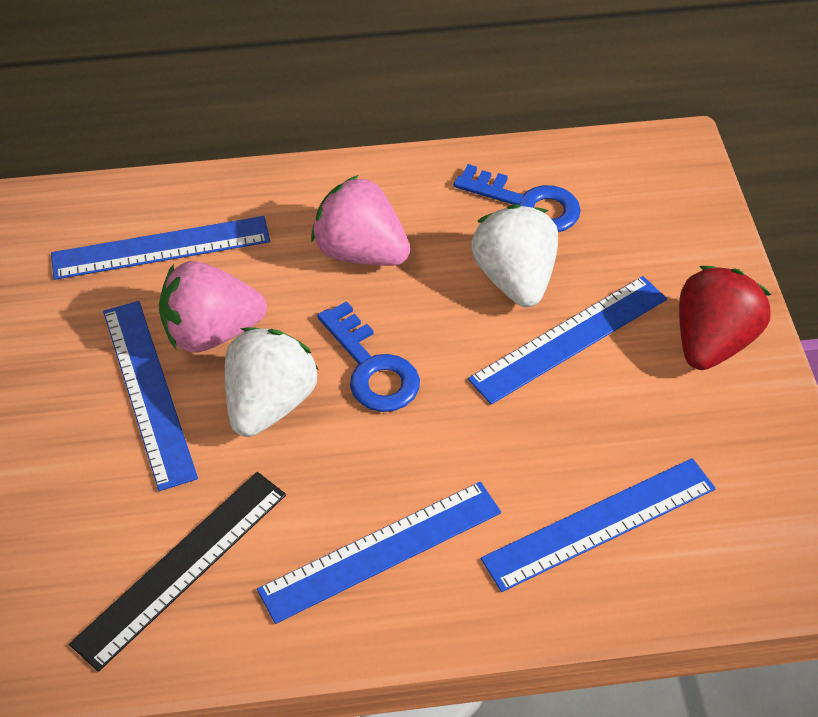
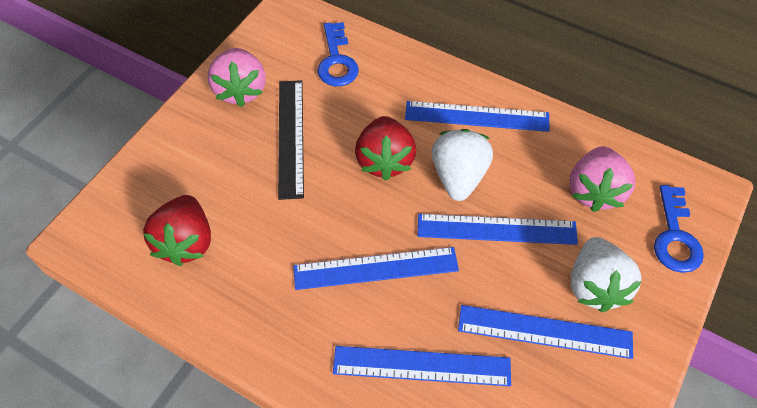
red strawberry: [679,266,771,370] = 1 -> [143,195,211,266] [355,116,416,181] = 2

